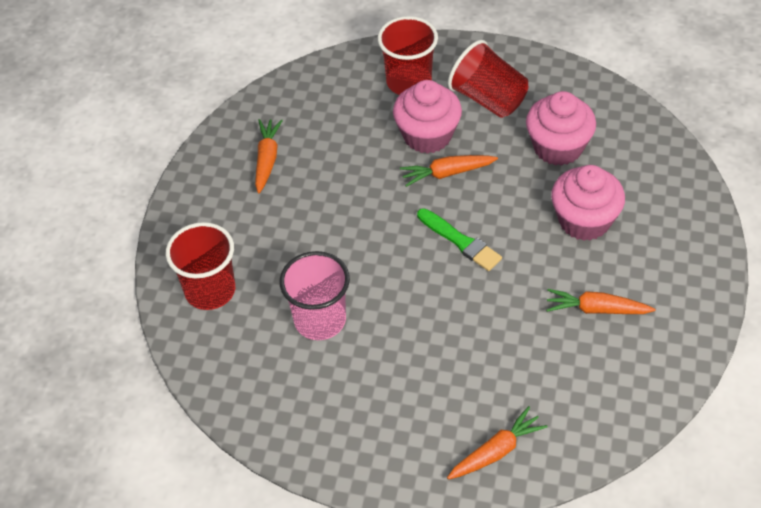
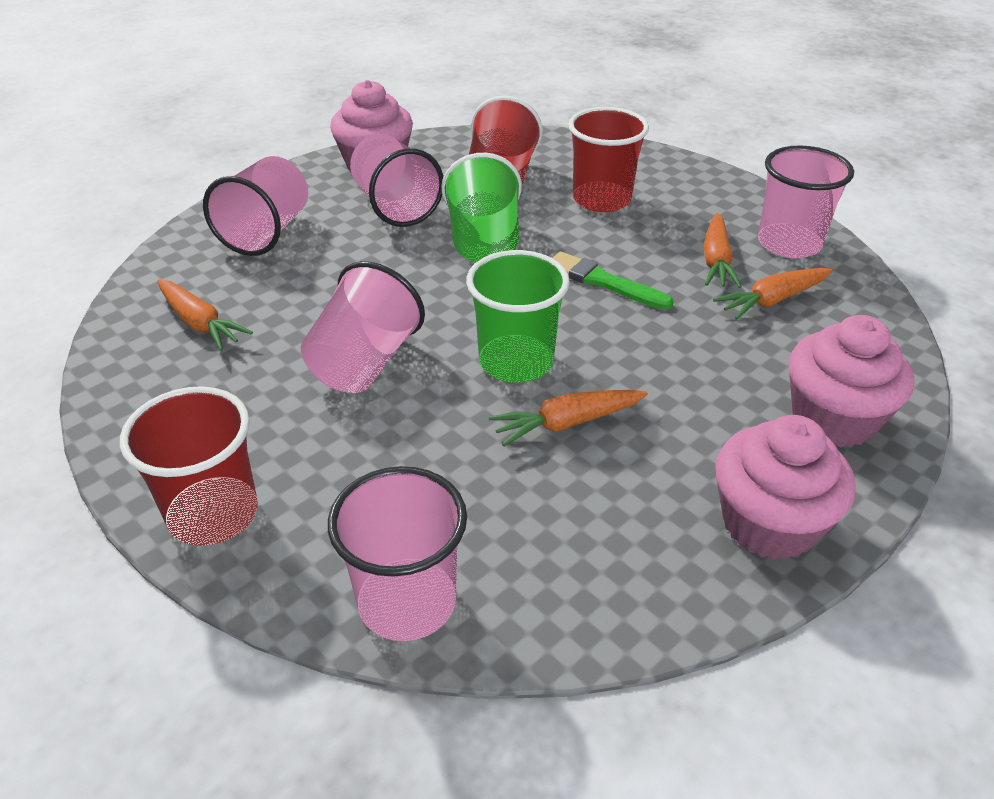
green cup: none = 0 -> [441,153,522,263] [466,250,570,383] = 2
pink cup: [280,251,350,340] = 1 -> [203,156,308,256] [301,261,425,393] [328,466,467,641] [350,134,443,227] [758,145,854,258] = 5

